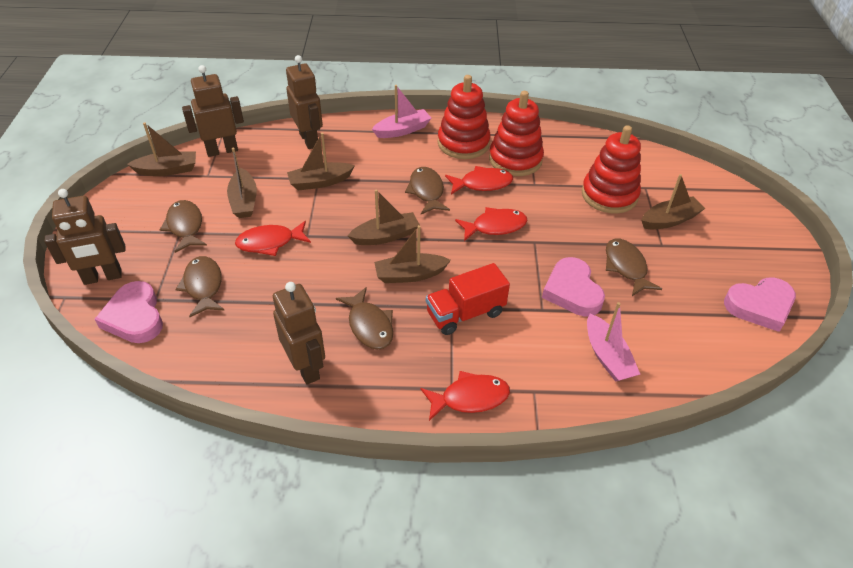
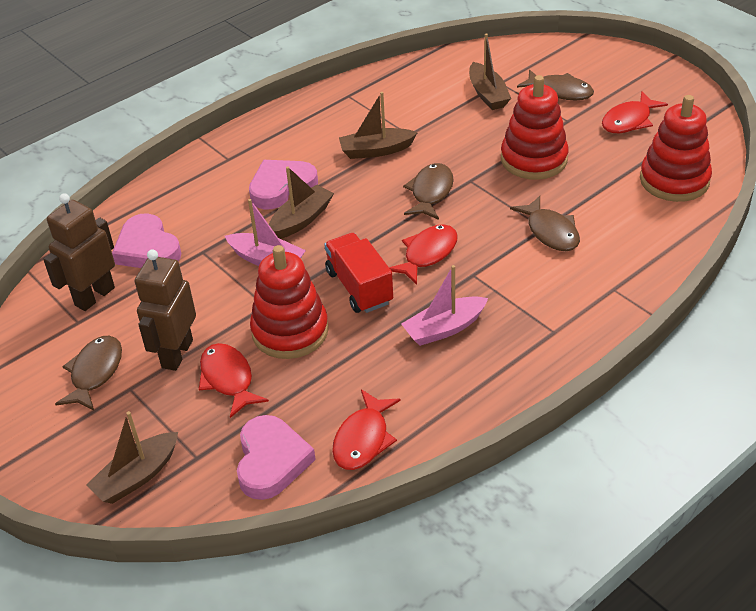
brown boat: [127,122,196,176] [227,148,257,218] [287,133,355,190] [348,189,420,245] [374,225,451,283] [641,174,705,229] = 6 -> [86,411,178,504] [269,166,334,239] [339,92,418,159] [469,33,511,110] = 4
brown fish: [160,200,207,253] [175,256,224,317] [336,287,393,350] [405,167,450,214] [606,239,662,296] = 5 -> [55,336,122,411] [403,163,454,220] [510,196,580,251] [517,69,594,100] = 4
brown robot: [44,189,126,285] [182,65,244,157] [273,282,325,385] [286,55,323,149] = 4 -> [43,193,115,311] [135,249,196,371] = 2

